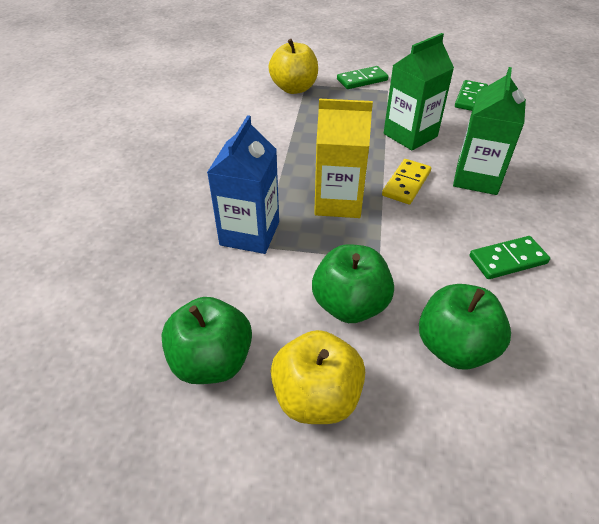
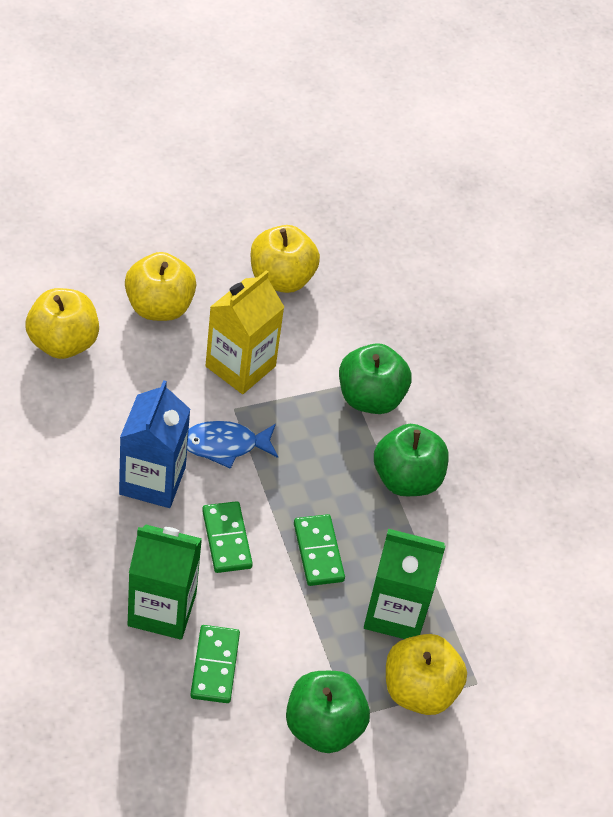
blue fish: none = 0 -> [187,421,278,469] = 1
yellow apple: [268,39,318,94] [271,330,365,424] = 2 -> [26,288,99,359] [125,252,196,321] [251,225,320,293] [386,634,467,715] = 4
yellow domino: [382,159,431,204] = 1 -> none = 0

